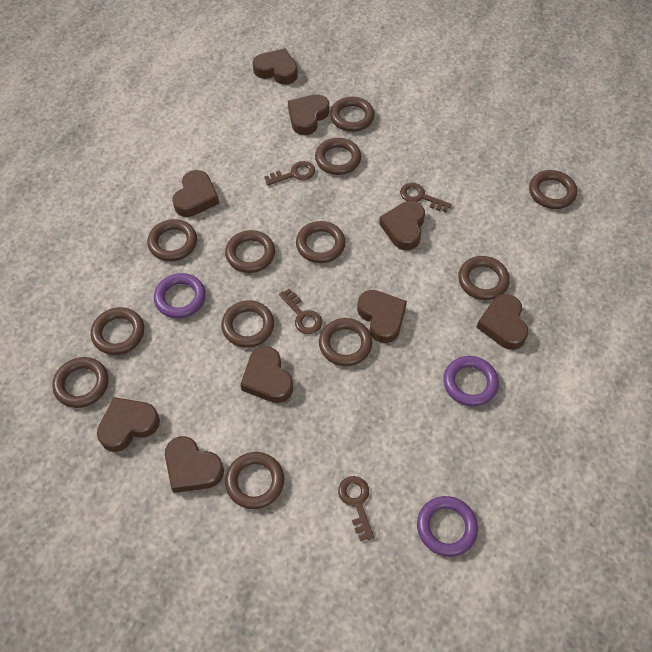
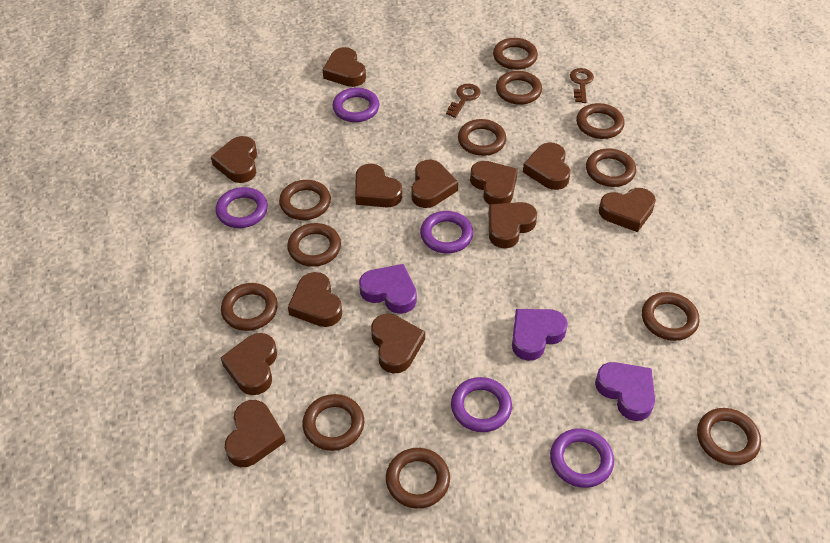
brown heart: [97,397,160,452] [165,436,224,493] [172,170,219,217] [240,346,293,403] [253,48,298,85] [288,94,329,135] [357,290,407,343] [379,201,425,250] [476,294,528,350] = 9 -> [211,136,257,183] [220,333,277,395] [225,400,286,467] [288,272,342,327] [323,47,366,87] [355,164,402,207] [371,314,425,374] [411,160,458,208] [470,161,518,205] [489,202,537,248] [523,142,570,190] [599,188,656,232] = 12
brown key: [264,161,315,186] [279,289,322,334] [338,476,374,541] [400,183,452,212] = 4 -> [446,84,481,118] [570,68,594,103] = 2
purple heart: none = 0 -> [359,264,417,314] [512,309,568,361] [595,362,655,421] = 3
purple ring: [154,273,206,319] [417,496,478,557] [443,356,499,407] = 3 -> [216,187,268,228] [332,87,380,122] [420,211,473,253] [451,377,512,432] [550,428,614,488] = 5

